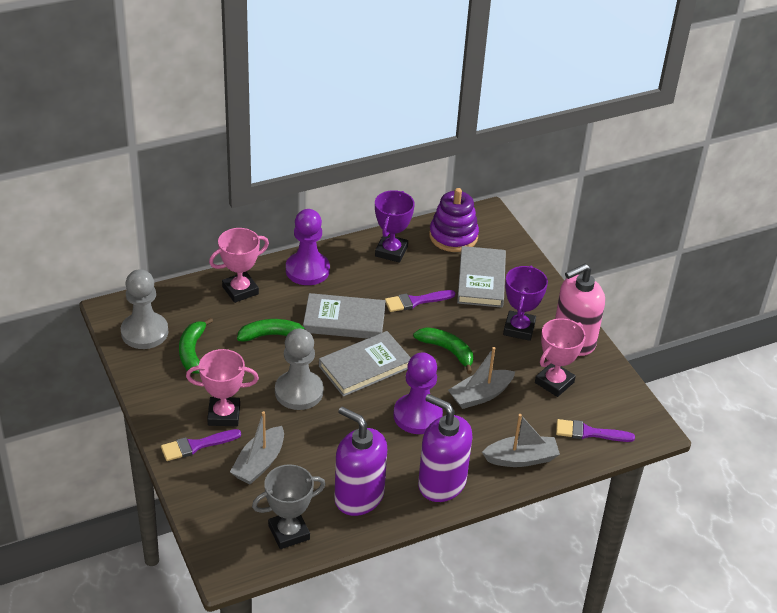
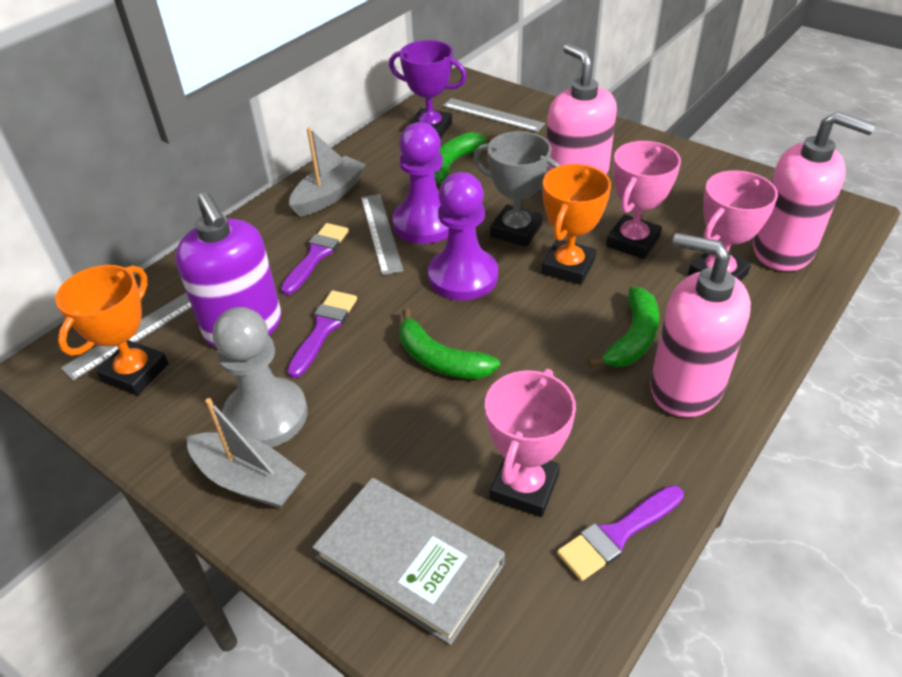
grey boat: [230,411,284,485] [448,347,515,409] [482,414,560,467] = 3 -> [187,398,306,509] [289,127,366,217] = 2
grey book: [303,293,386,339] [319,331,411,397] [457,246,506,308] = 3 -> [312,478,505,645] = 1
grey pawn: [121,269,168,349] [275,329,323,410] = 2 -> [213,307,308,448] = 1
grey ruler: none = 0 -> [61,292,192,381] [361,194,403,275] [443,98,545,132] = 3
orange trophy: none = 0 -> [55,265,168,396] [542,164,611,285] = 2
pink soap dispenser: [555,264,605,356] = 1 -> [546,43,617,176] [650,233,751,417] [753,111,876,271] = 3
purple soap dispenser: [334,407,387,516] [418,394,473,502] = 2 -> [175,192,281,348] = 1
purple stacking toy: [429,188,479,252] = 1 -> none = 0
purple trophy: [375,190,415,263] [503,266,548,341] = 2 -> [389,40,467,139] = 1

